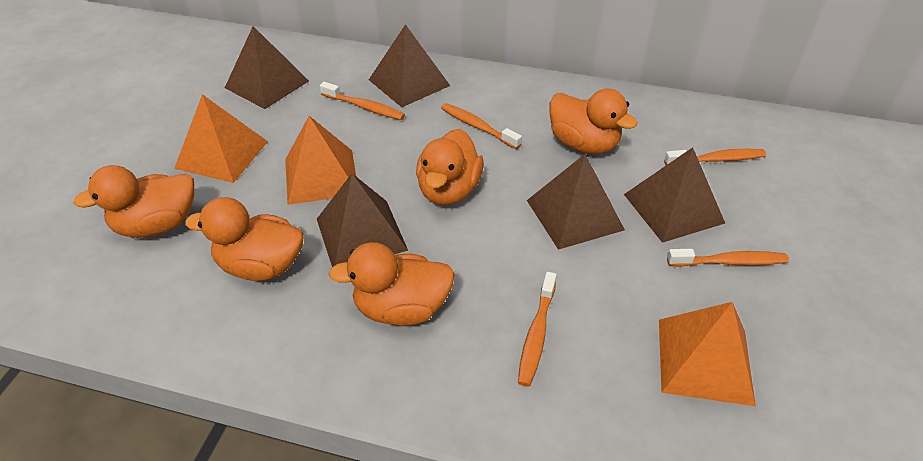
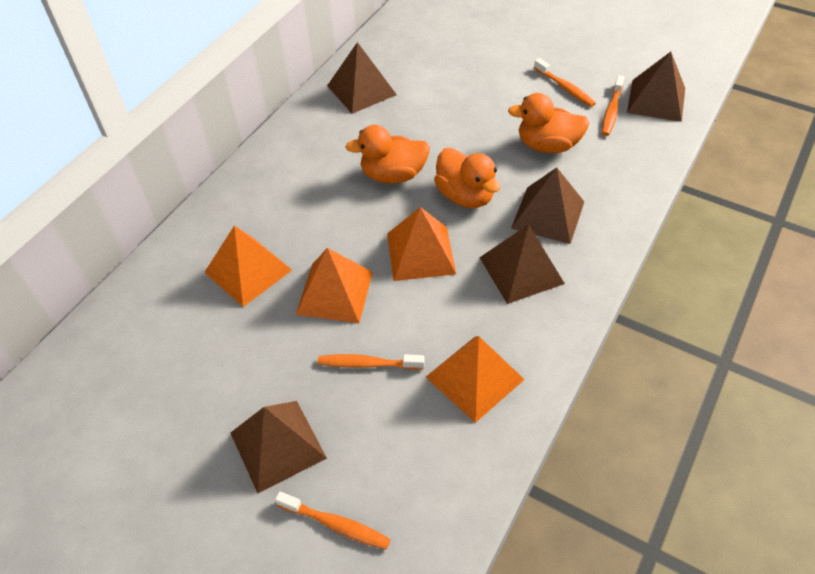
orange duck: [73,165,194,238] [185,197,304,281] [328,242,455,326] [416,129,484,205] [550,89,638,154] = 5 -> [345,125,430,184] [434,148,500,208] [508,93,590,153] = 3
orange pyramid: [174,94,268,183] [285,116,356,205] [659,302,756,406] = 3 -> [204,226,292,307] [296,248,373,323] [387,207,456,281] [426,336,525,423] = 4
orange toothbrush: [320,82,405,120] [441,103,522,149] [518,272,557,386] [664,148,766,165] [667,249,789,267] = 5 -> [275,491,391,550] [318,354,424,370] [534,58,596,107] [602,75,624,136] = 4

